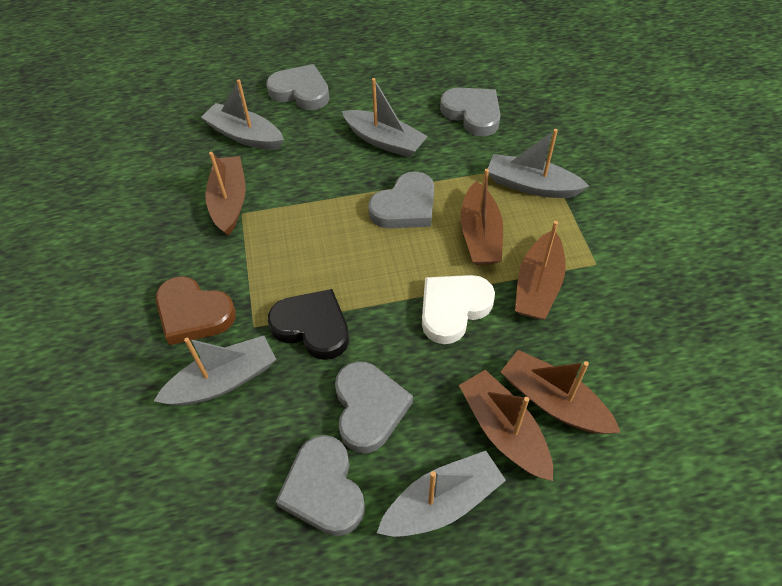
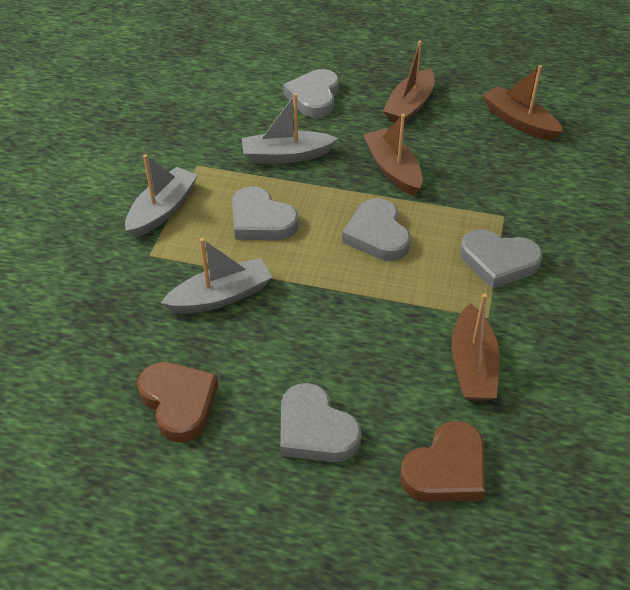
black heart: [268,289,349,360] = 1 -> none = 0
brown boat: [205,152,246,236] [459,370,553,481] [461,169,503,265] [501,350,621,434] [515,221,566,320] = 5 -> [363,114,422,196] [383,41,435,124] [451,294,500,401] [482,65,563,141] = 4
brown heart: [155,276,236,345] = 1 -> [137,362,218,442] [400,421,485,502] = 2
grey boat: [154,336,276,406] [201,80,284,150] [342,78,428,158] [377,451,506,537] [488,129,589,198] = 5 -> [125,154,198,238] [161,238,272,314] [242,93,338,163] = 3
white heart: [422,275,495,344] = 1 -> none = 0

